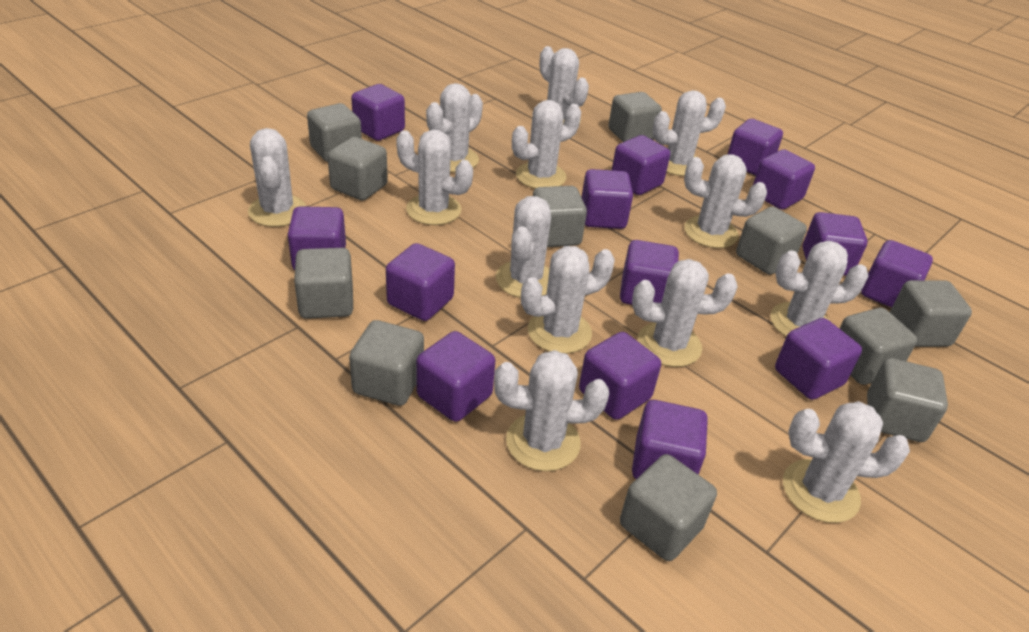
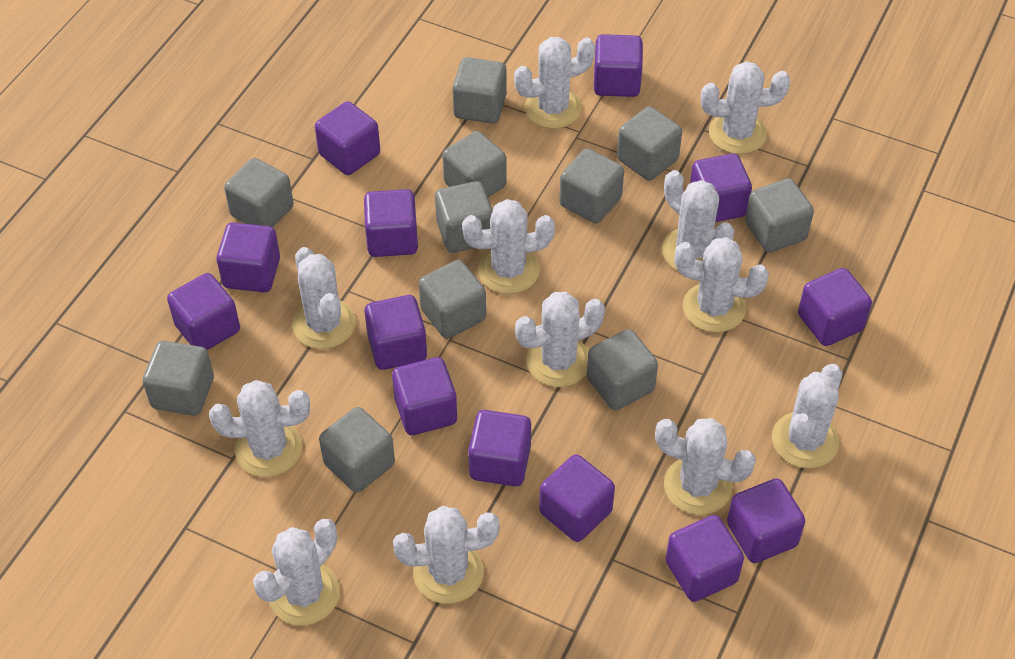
purple cube: [288,206,346,270] [351,84,405,141] [386,243,455,321] [416,331,495,422] [579,332,661,420] [581,169,633,229] [612,135,670,195] [620,240,679,305] [632,400,708,479] [727,119,783,175] [753,149,815,210] [775,318,862,400] [803,212,867,276] [861,240,933,308] = 14 -> [167,273,240,350] [216,222,280,292] [315,101,380,175] [364,189,418,257] [365,295,427,370] [392,357,457,435] [468,410,531,486] [539,454,615,542] [594,34,643,97] [665,515,744,602] [690,154,752,222] [727,478,805,563] [798,268,872,346] = 13
white cactus: [248,128,306,227] [396,129,473,225] [426,83,483,172] [494,350,609,471] [496,196,551,298] [512,100,581,189] [521,246,615,354] [539,46,589,123] [632,259,738,367] [652,90,726,176] [684,154,767,248] [770,241,869,337] [783,401,910,523] = 13 -> [209,380,310,477] [253,519,340,625] [292,247,356,349] [393,506,499,604] [462,199,555,294] [514,37,595,129] [515,292,605,387] [655,418,756,515] [662,170,735,271] [674,237,769,333] [701,61,790,154] [772,364,843,468] = 12

